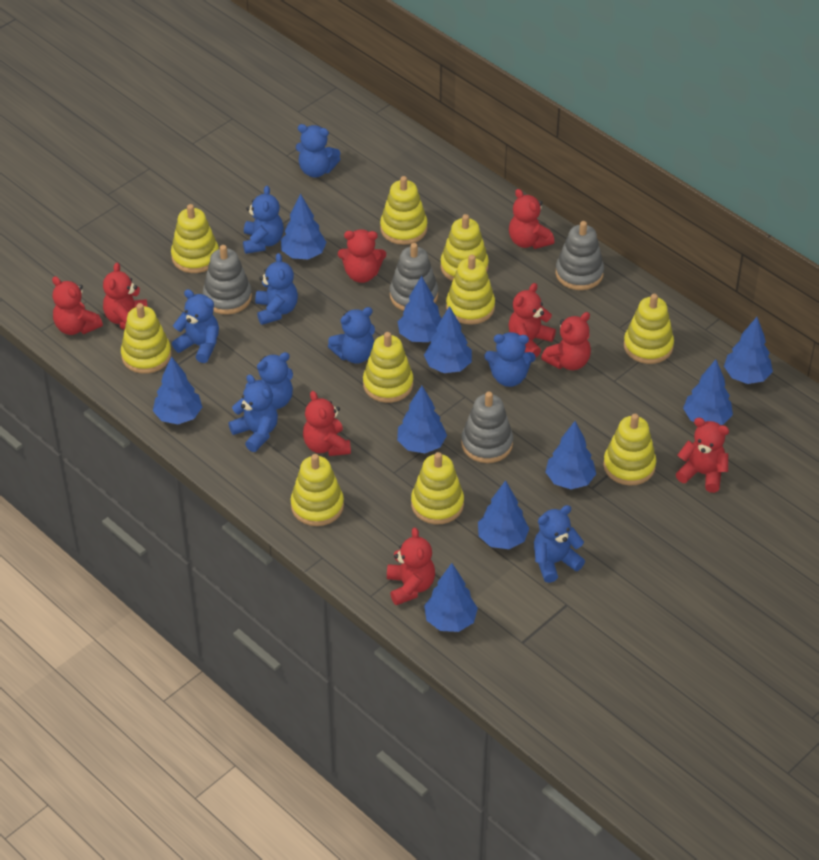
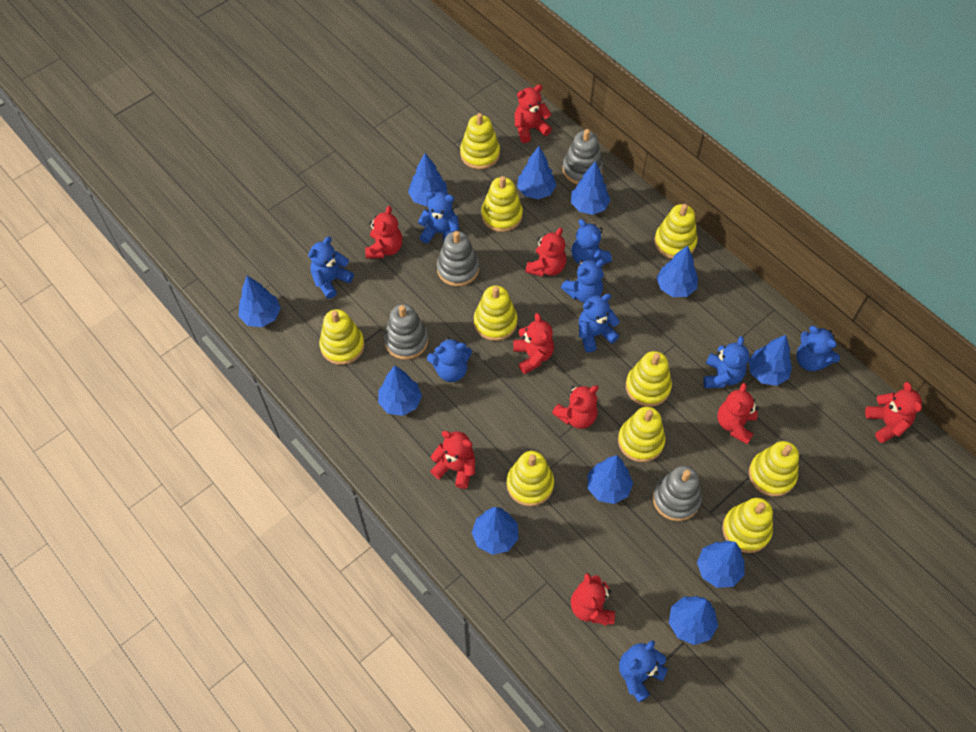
blue tree: [153,356,202,424] [281,194,327,259] [397,386,447,453] [398,276,442,342] [424,306,472,373] [424,563,478,632] [478,480,530,549] [545,421,596,489] [683,359,733,425] [724,317,773,384] = 10 -> [239,276,281,327] [378,365,422,416] [408,153,448,206] [472,507,519,555] [517,146,556,199] [571,161,610,215] [588,455,633,504] [657,245,698,297] [669,596,718,645] [697,540,745,588] [749,335,792,386] = 11

